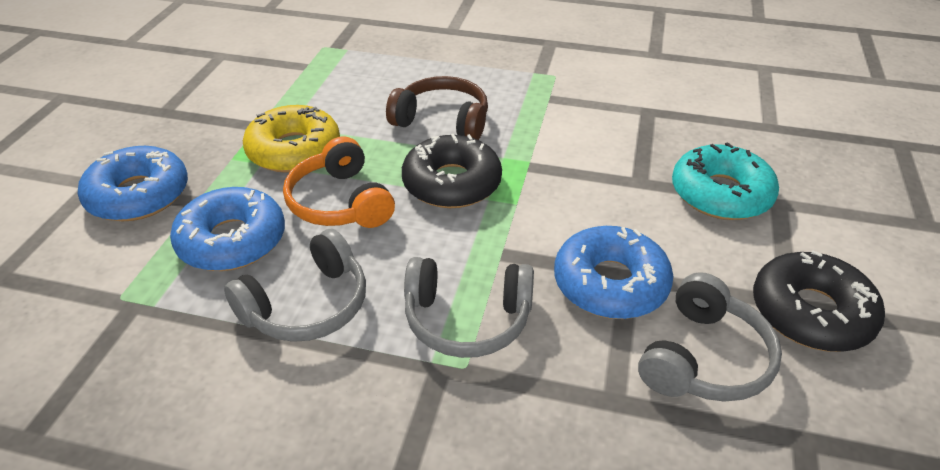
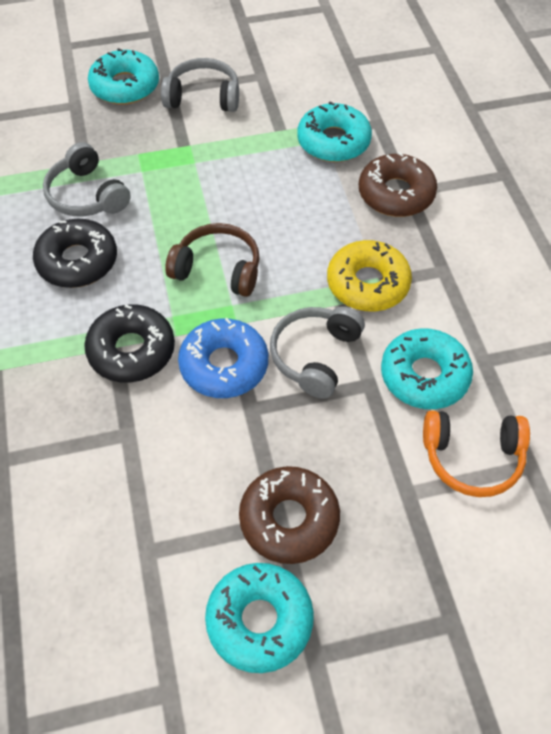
blue donut: [78,146,188,221] [170,187,285,271] [554,226,673,319] = 3 -> [178,318,268,398] = 1
brown donut: none = 0 -> [239,466,340,564] [359,152,437,217] = 2
turquoise donut: [672,142,779,220] = 1 -> [88,48,159,105] [205,563,314,673] [297,102,372,162] [381,328,473,409] = 4

